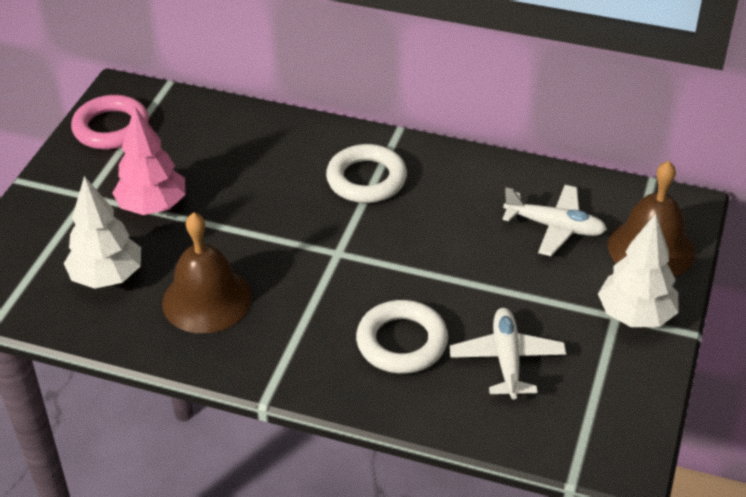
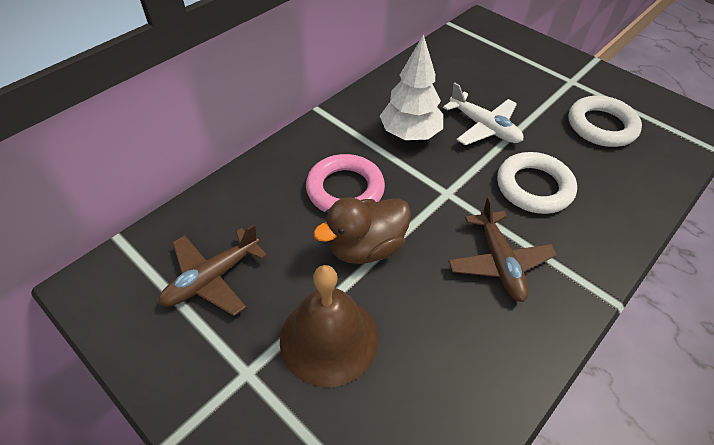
brown bell: [162,212,252,333] [608,161,695,277] = 2 -> [280,265,378,387] = 1
brown duck: none = 0 -> [313,197,411,264] = 1
brown plane: none = 0 -> [159,224,267,316] [448,196,557,302] = 2
pink tree: [112,107,185,215] = 1 -> none = 0
white plane: [449,308,566,399] [502,185,607,256] = 2 -> [443,82,523,145] = 1
white tree: [64,176,141,289] [598,214,679,327] = 2 -> [380,34,443,140] = 1

